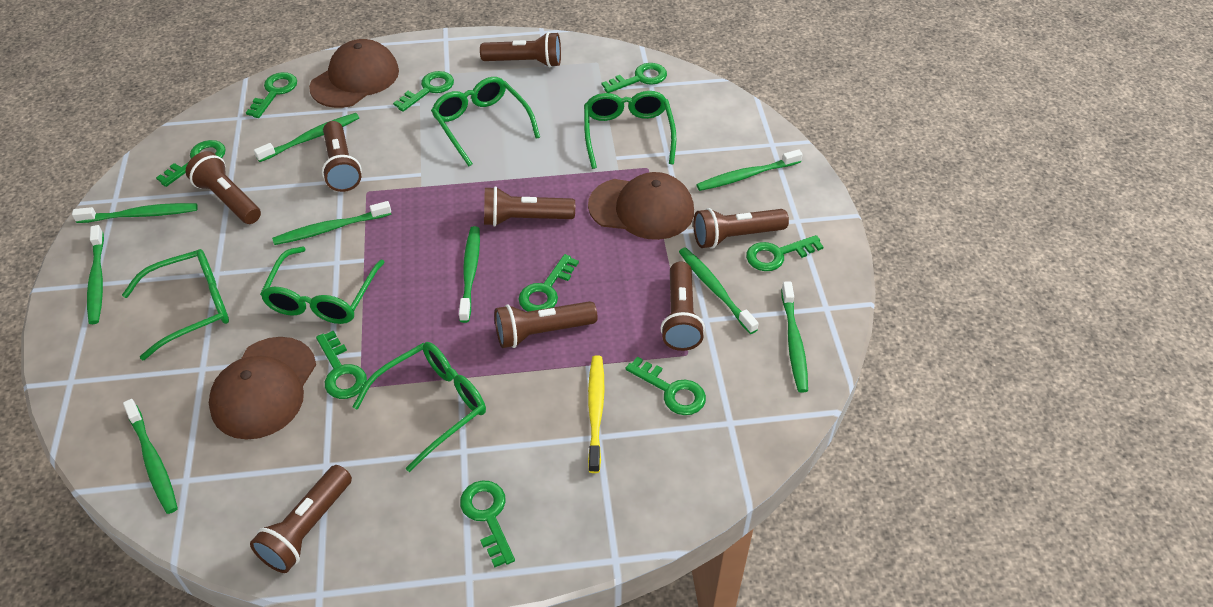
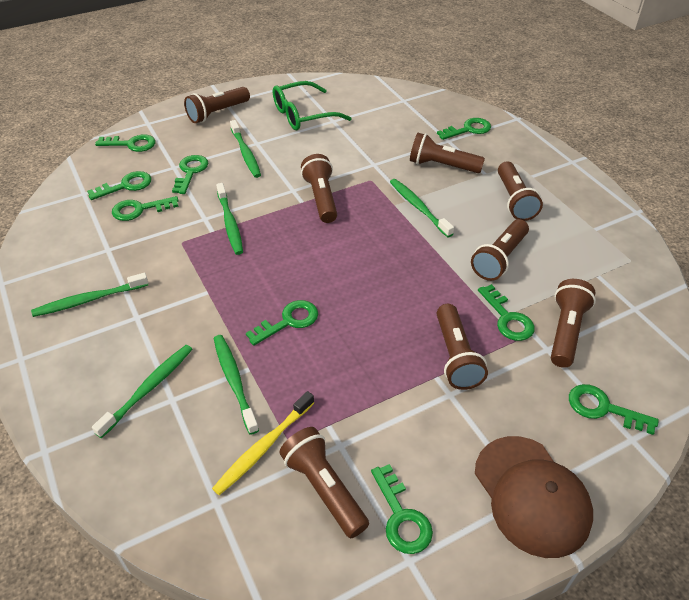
brown cap: [209,337,316,440] [309,39,399,108] [588,172,694,240] = 3 -> [475,436,593,558] = 1
green glasses: [122,249,229,361] [260,246,385,324] [353,342,486,472] [431,77,540,166] [584,91,676,169] = 5 -> [273,81,352,130] = 1
green toothbrush: [72,203,198,223] [87,225,104,324] [123,399,178,514] [254,113,359,162] [272,201,391,245] [459,226,480,323] [679,247,759,334] [696,149,803,191] [781,282,808,393] = 9 -> [31,273,148,317] [92,345,192,438] [213,335,259,435] [216,183,243,255] [230,120,261,178] [390,179,454,237] = 6

